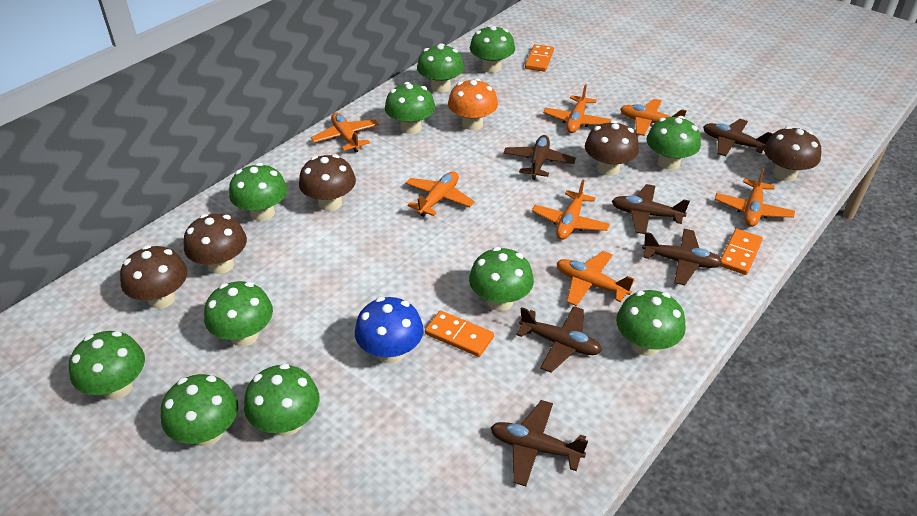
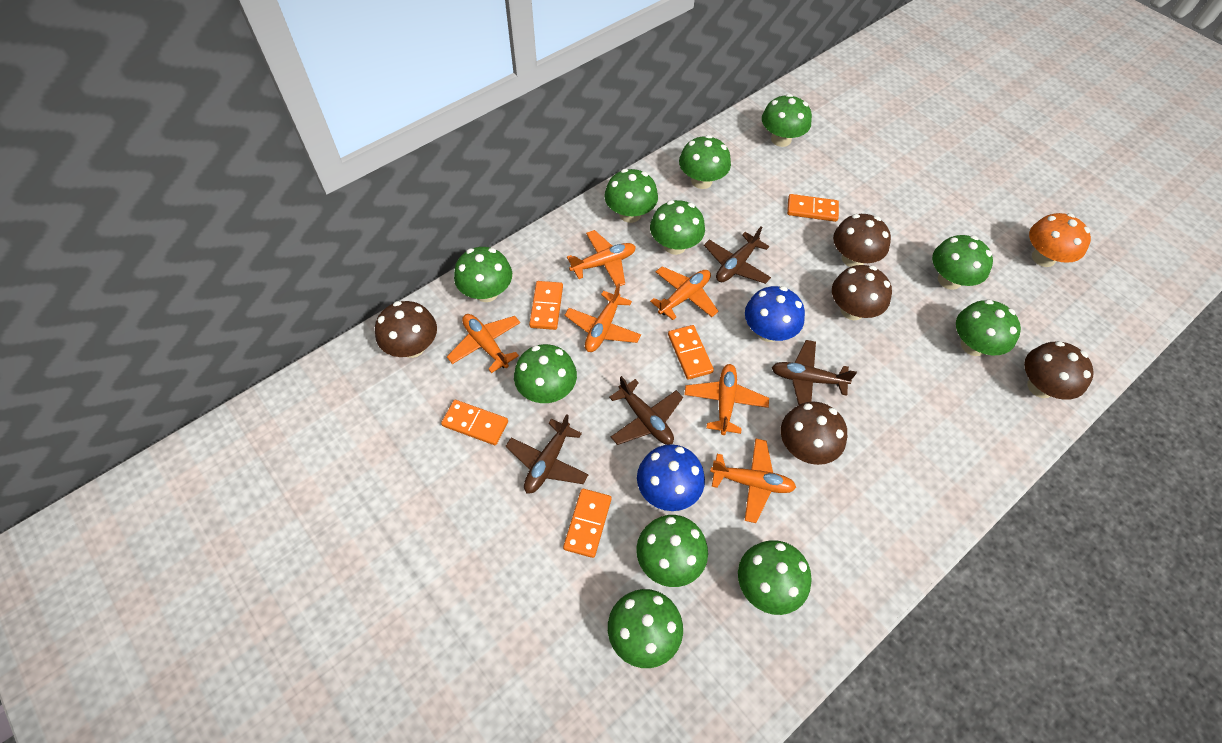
blue mushroom: [355,297,424,363] = 1 -> [637,444,705,511] [745,286,805,342] = 2
brown plane: [490,400,588,486] [503,135,576,180] [516,306,602,373] [612,184,690,234] [642,229,722,285] [703,119,773,156] = 6 -> [506,414,589,493] [609,376,683,445] [704,227,771,284] [771,340,857,405] = 4
orange domino: [425,310,494,357] [525,44,554,72] [720,229,763,275] = 3 -> [441,400,508,445] [529,281,563,330] [563,489,611,558] [668,325,714,380] [787,194,839,222] = 5
orange plane: [311,113,379,153] [405,171,475,217] [532,180,610,240] [543,84,611,133] [557,251,635,306] [620,99,687,136] [715,168,795,227] = 7 -> [447,314,520,373] [565,283,641,352] [567,230,636,286] [650,266,719,320] [684,364,769,435] [710,439,796,523] = 6

